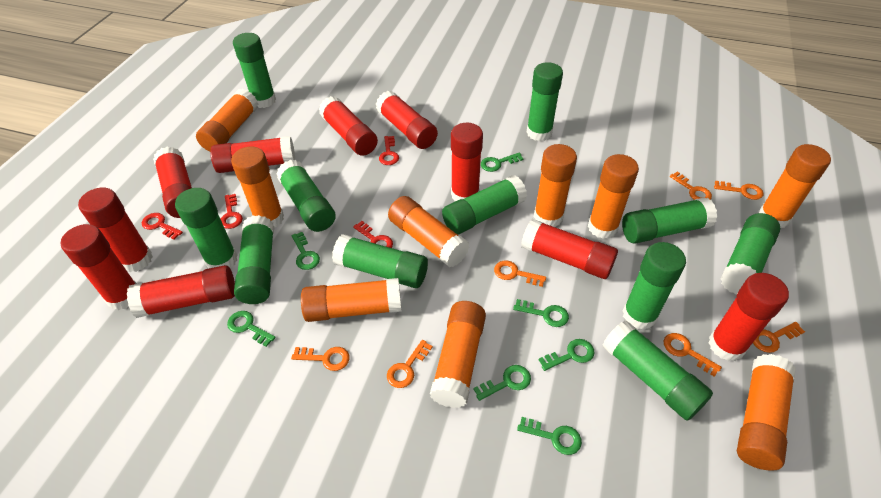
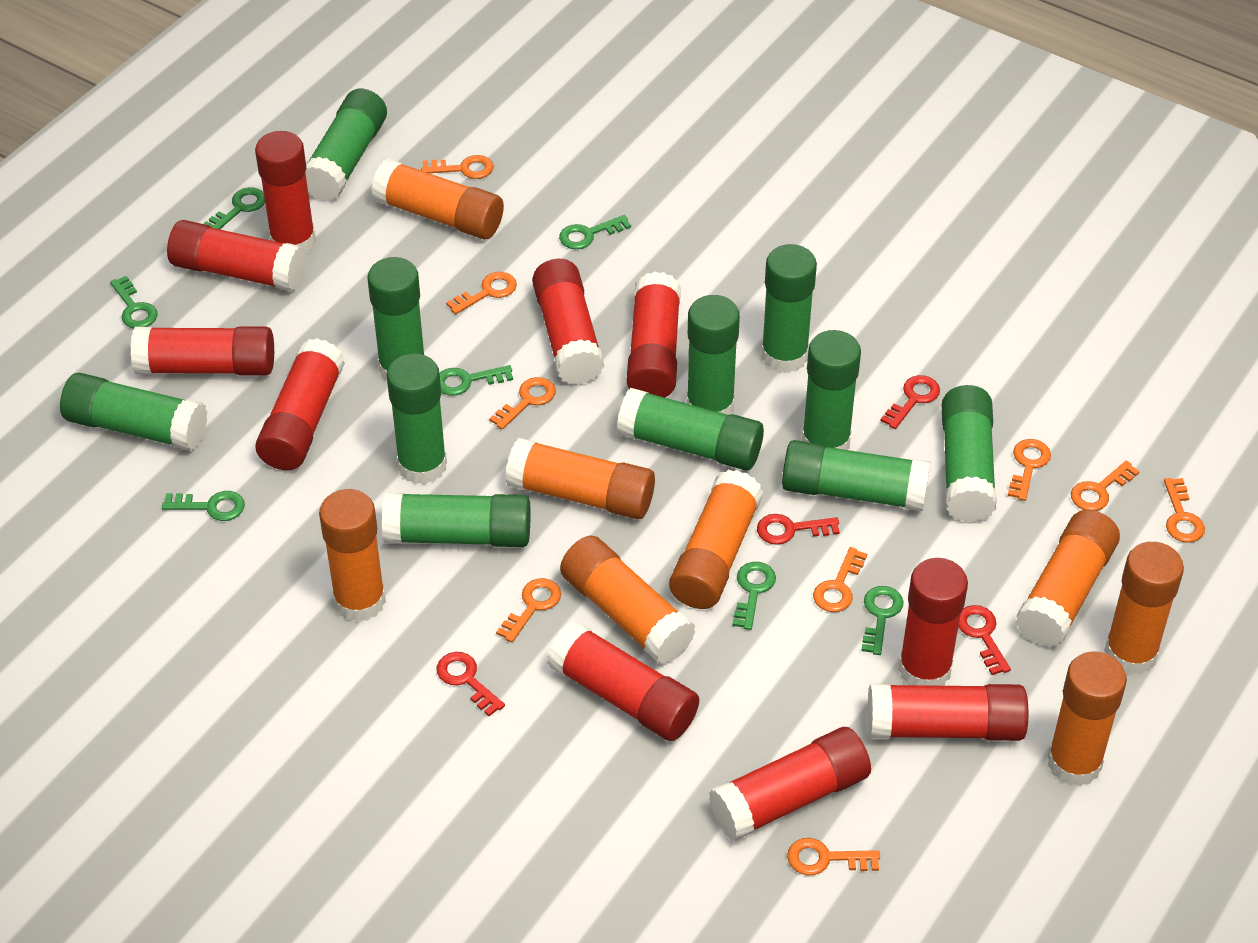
orange glue stick: [196,89,259,151] [231,146,284,227] [301,278,402,322] [388,196,469,267] [430,301,486,408] [534,144,577,227] [588,154,639,239] [737,354,796,471] [759,144,831,228] = 9 -> [319,489,386,622] [371,159,504,240] [505,438,655,519] [560,535,695,664] [669,470,763,609] [1016,510,1120,647] [1047,651,1127,786] [1104,542,1184,675] = 8
orange key: [291,347,350,371] [387,340,433,388] [494,260,546,287] [664,333,722,377] [670,172,712,200] [714,181,763,200] [753,322,805,353] = 7 -> [421,155,494,179] [446,272,517,314] [489,377,556,430] [496,578,561,643] [787,838,880,875] [813,547,867,612] [1008,439,1051,501] [1071,460,1140,511] [1164,478,1205,543] = 9

